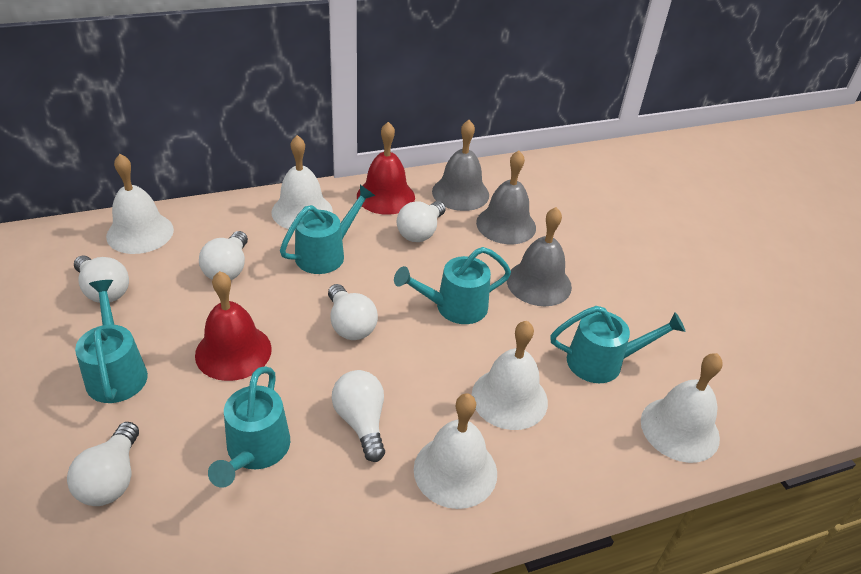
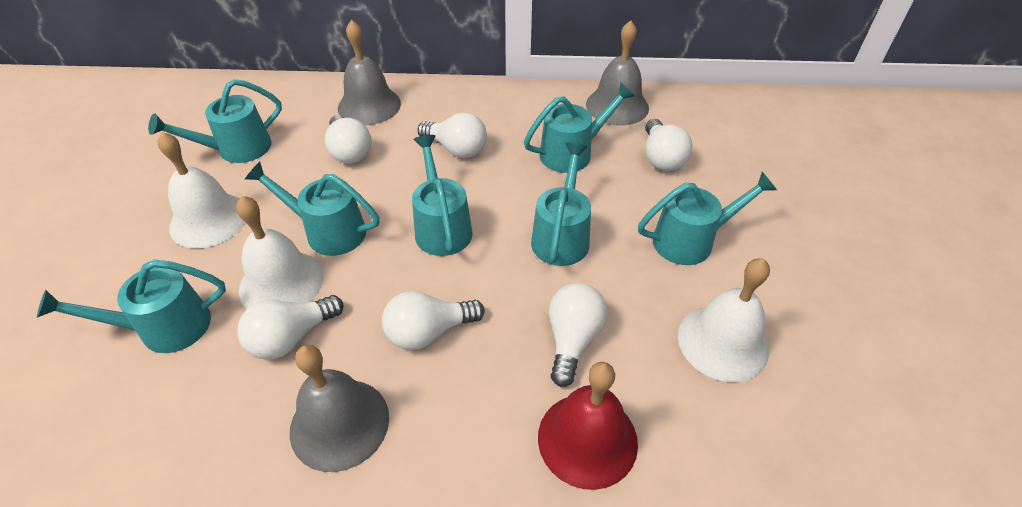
red bell: [195,271,272,381] [357,122,415,215] = 2 -> [538,362,638,490] = 1
turquoise watering can: [75,280,148,403] [208,366,290,488] [280,185,375,274] [394,247,511,324] [550,306,686,383] = 5 -> [37,259,226,353] [148,79,282,163] [245,161,380,256] [412,135,473,256] [524,83,635,173] [531,143,591,266] [638,172,777,265] = 7
white bell: [106,154,174,254] [271,135,333,229] [414,393,497,509] [472,321,548,430] [641,353,723,463] = 5 -> [158,132,245,248] [236,196,323,309] [678,258,770,382] = 3

